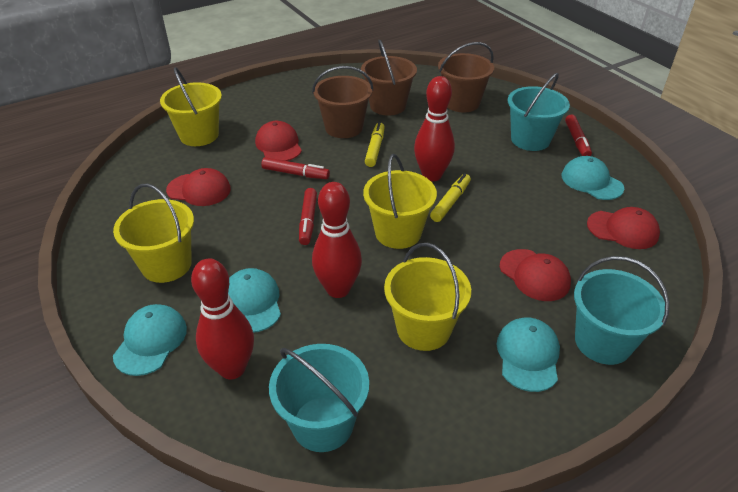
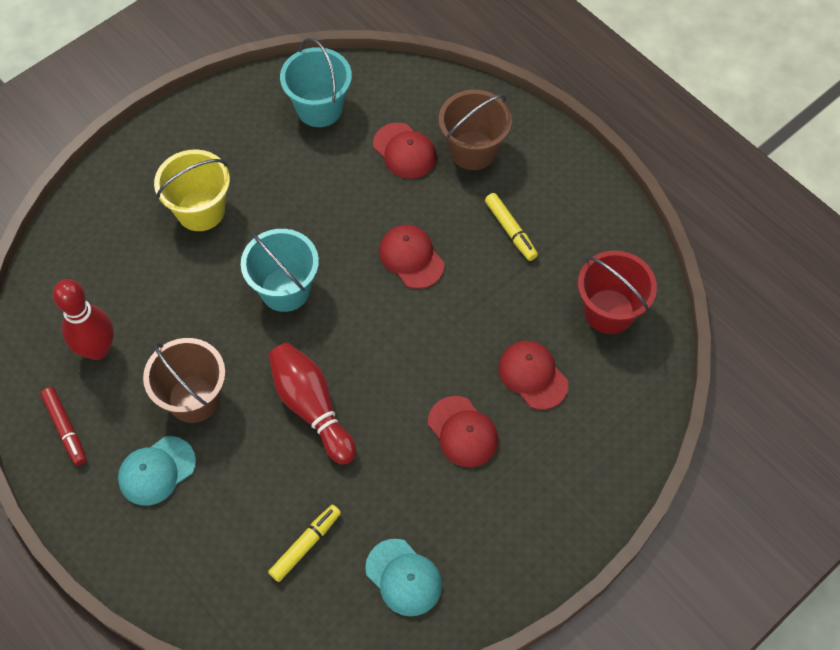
brown bucket: [312,66,373,138] [361,40,417,116] [438,42,494,112] = 3 -> [143,338,226,423] [439,90,512,170] = 2
red bowling pin: [191,259,254,379] [312,182,362,298] [414,76,455,181] = 3 -> [53,279,114,360] [269,343,356,465] = 2
red bucket: none = 0 -> [578,250,657,334] = 1
red marker: [261,157,330,179] [299,188,317,245] [565,114,592,156] = 3 -> [40,387,87,466] = 1
turquoise bucket: [269,344,369,452] [508,73,570,151] [574,256,669,365] = 3 -> [241,229,319,312] [280,38,352,127] = 2
turquoise cap: [113,304,187,376] [228,268,281,333] [496,318,560,392] [562,156,624,200] = 4 -> [118,436,196,506] [365,539,442,616] = 2
yellow bucket: [113,184,194,283] [160,67,222,146] [363,154,437,249] [384,242,471,351] = 4 -> [154,149,230,231] = 1

